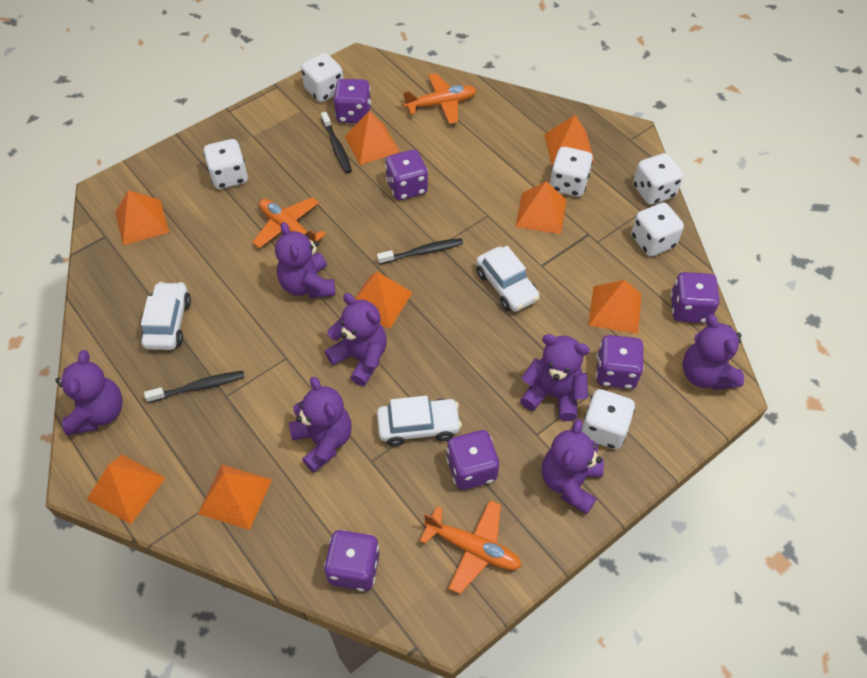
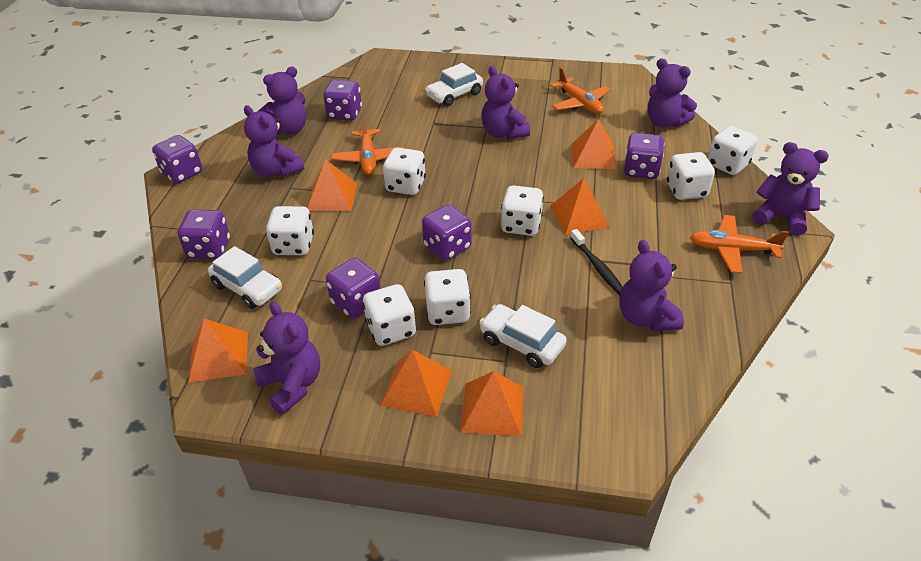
black toothbrush: [144,371,245,403] [321,112,352,174] [377,238,463,265] = 3 -> [570,229,623,295] = 1
orange pyramid: [86,455,165,524] [115,190,169,245] [198,465,272,530] [344,111,400,165] [355,271,413,328] [515,181,567,234] [544,115,594,166] [588,280,642,334] = 8 -> [188,319,248,383] [307,159,357,211] [380,350,452,417] [460,371,523,437] [550,178,610,235] [572,119,617,169] = 6
white dice: [203,139,248,189] [301,53,343,102] [550,147,593,197] [581,389,635,449] [631,203,684,257] [633,153,683,205] = 6 -> [266,206,314,255] [363,284,416,346] [383,148,426,195] [424,269,471,325] [501,185,544,236] [667,152,715,200] [708,126,757,175] = 7

